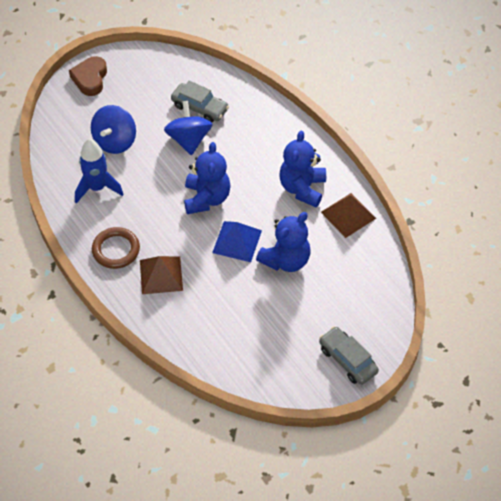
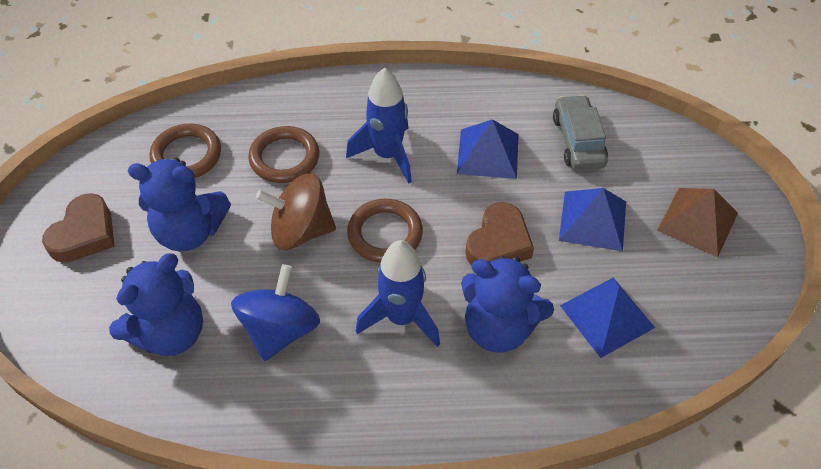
blue pyramid: [212,221,262,262] = 1 -> [457,119,519,179] [559,188,626,251] [560,278,655,358] = 3
blue rocket: [75,139,124,204] = 1 -> [346,67,412,184] [356,240,440,347] = 2
blue spinning top: [91,105,136,154] [164,101,213,155] = 2 -> [231,264,320,361] = 1
brown heart: [69,56,107,96] = 1 -> [42,193,115,263] [465,202,534,265] = 2
brown pyramid: [140,256,183,294] [321,193,376,238] = 2 -> [657,188,738,257] = 1
brown ring: [92,227,140,269] = 1 -> [150,124,221,178] [248,126,319,183] [347,199,423,263] = 3
brown spinning top: none = 0 -> [256,173,336,250] = 1
grey car: [171,81,229,123] [319,326,379,385] = 2 -> [553,95,608,170] = 1

